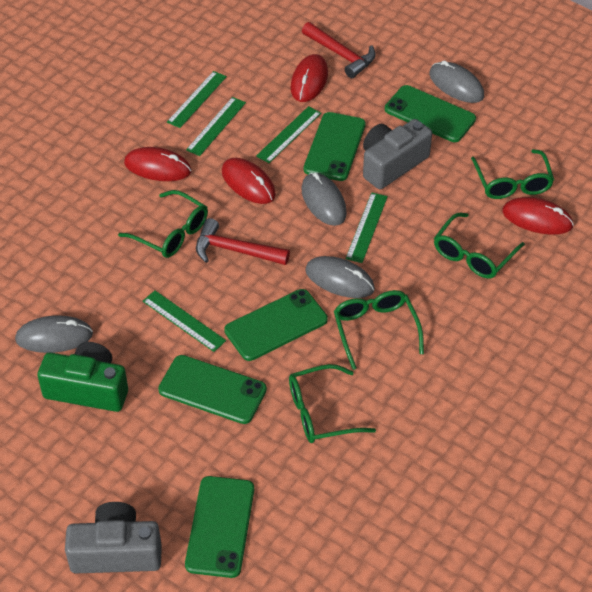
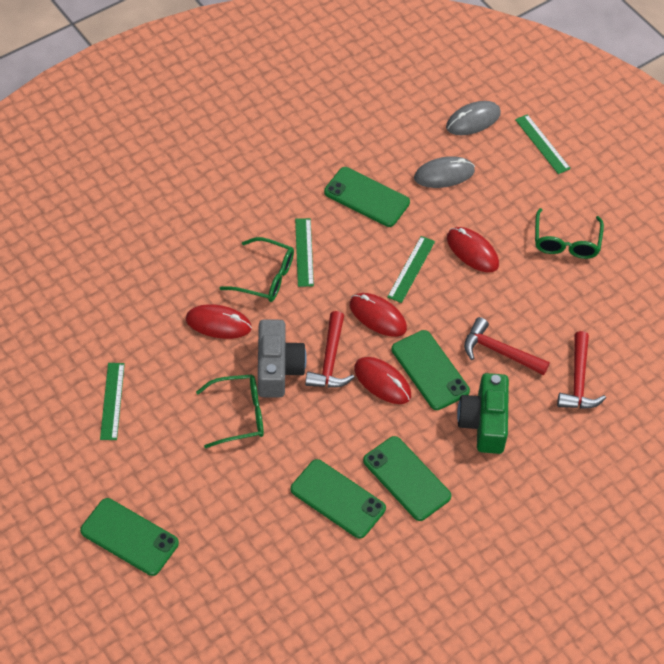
green glasses: [118,190,208,258] [289,364,376,443] [334,290,424,370] [434,213,525,279] [471,149,554,199] = 5 -> [196,375,264,448] [220,237,294,302] [535,208,604,259] = 3
green ruler: [143,291,226,352] [167,71,227,128] [186,97,246,156] [256,106,321,163] [346,192,388,263] = 5 -> [100,363,125,440] [295,218,314,287] [387,236,435,303] [515,114,571,174] = 4
grey camera: [65,502,162,573] [363,119,432,189] = 2 -> [258,319,306,397] = 1
grey mouse: [15,315,93,353] [301,173,347,226] [305,256,375,298] [429,60,484,103] = 4 -> [414,156,475,188] [446,101,501,135] = 2
red hammer: [196,218,290,265] [302,22,376,78] = 2 -> [305,311,355,388] [464,317,550,375] [557,331,606,409] = 3

